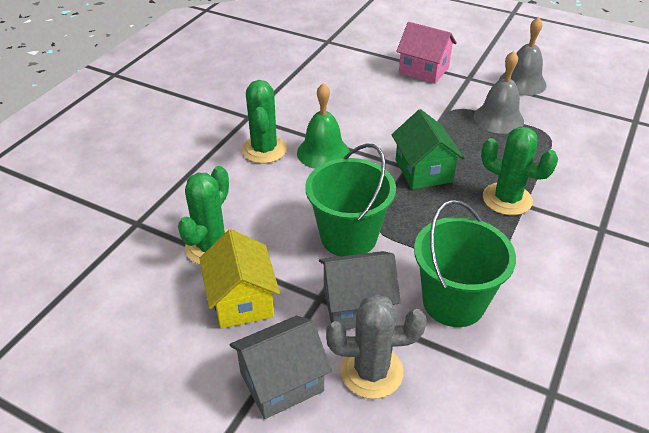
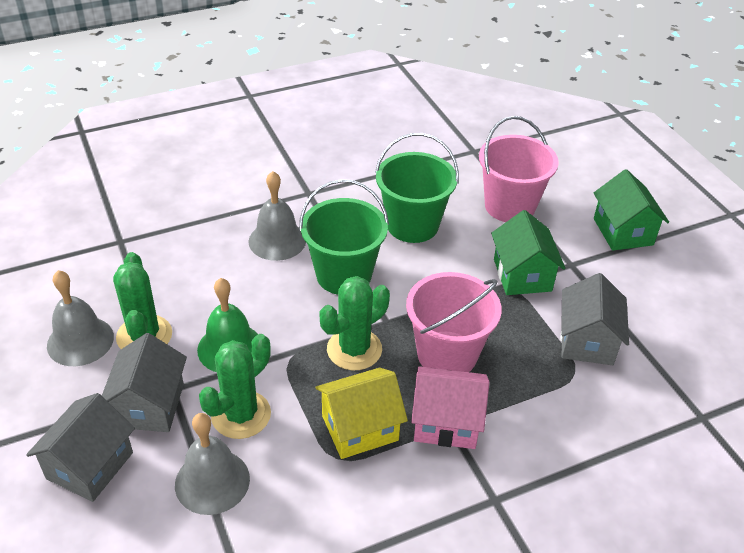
green house: [391,109,464,190] = 1 -> [491,210,566,295] [594,169,669,251] = 2
grey bell: [474,51,524,134] [499,17,546,96] = 2 -> [47,270,114,366] [175,413,250,515] [248,171,306,261] = 3
grey cactus: [326,294,427,399] = 1 -> none = 0
grey house: [230,316,332,419] [319,251,401,329] = 2 -> [26,393,135,502] [102,333,187,432] [561,273,629,365] = 3
pink bucket: none = 0 -> [406,272,502,372] [479,116,559,222] = 2

